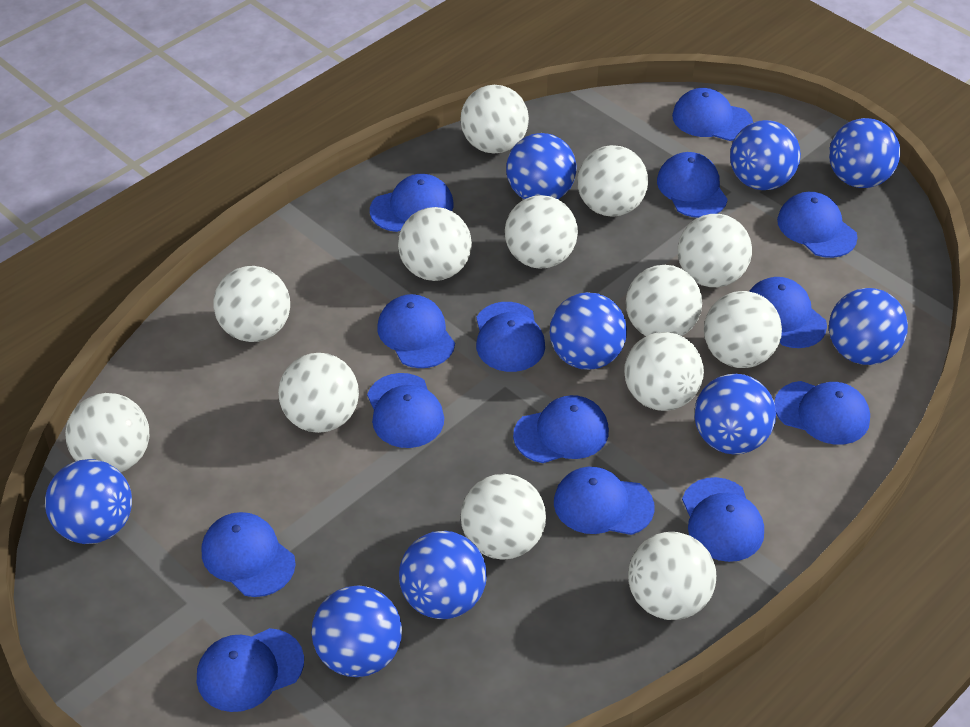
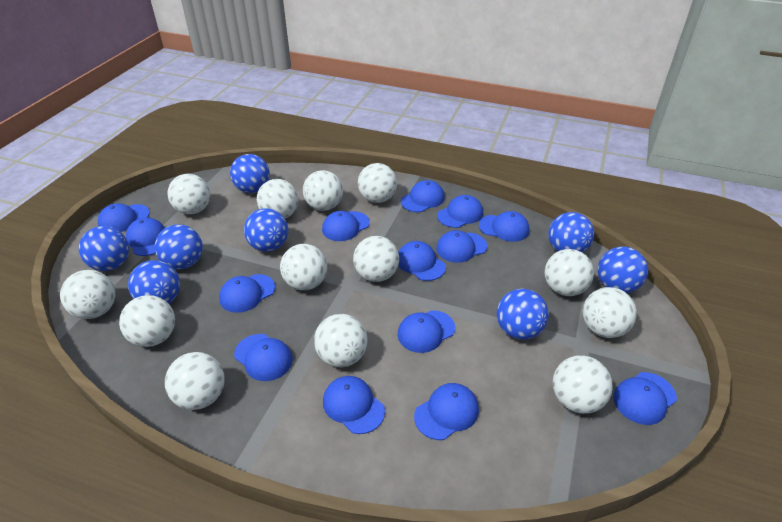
blue ball: [45,459,132,544] [312,586,402,677] [399,531,487,619] [506,133,576,199] [550,292,627,370] [694,374,776,455] [730,120,801,190] [829,118,900,188] [829,288,908,365] = 9 -> [79,226,129,271] [128,260,180,303] [155,224,203,270] [230,154,270,193] [244,208,288,252] [497,289,549,340] [548,212,594,253] [598,247,648,293] = 8

